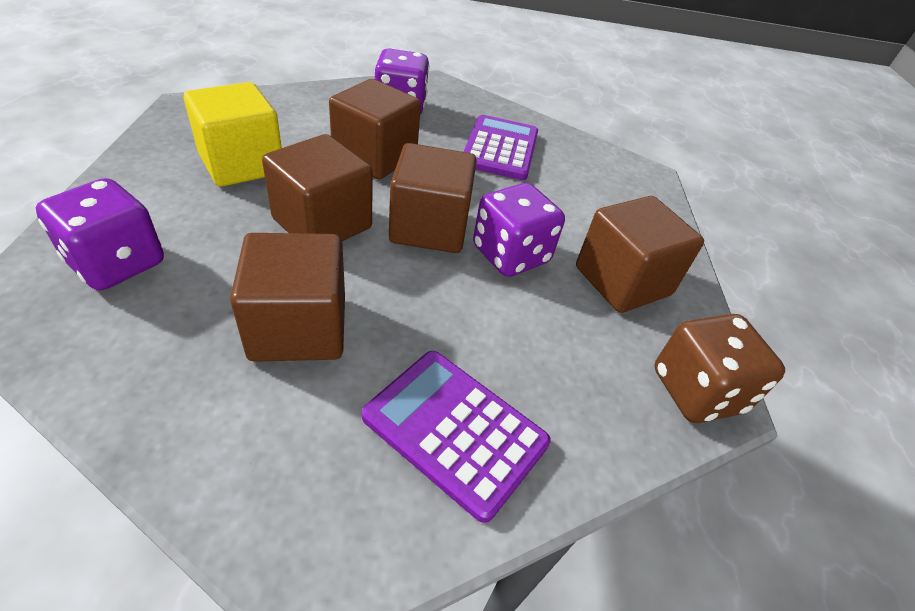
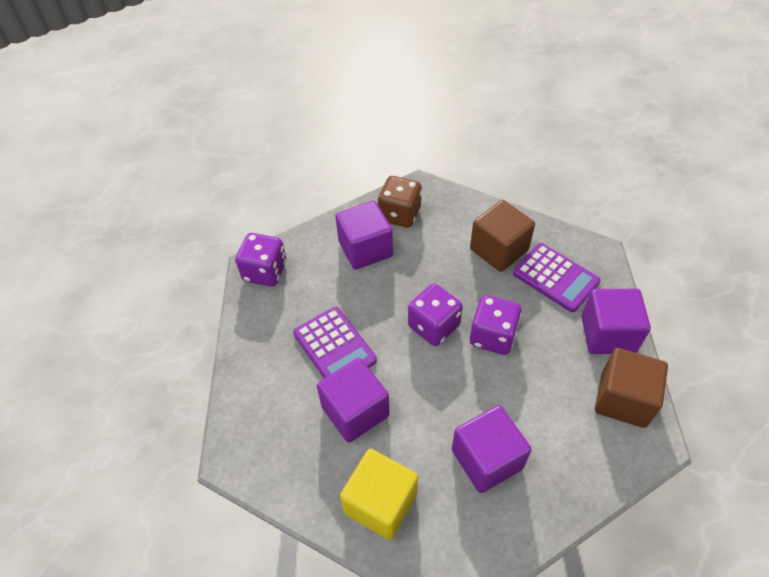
brown cube: [230,233,345,362] [262,134,372,241] [329,79,421,179] [389,143,477,253] [576,196,704,313] = 5 -> [470,200,535,272] [595,348,668,428] = 2
purple cube: none = 0 -> [317,358,390,443] [335,201,393,270] [452,405,531,493] [581,289,651,354] = 4

